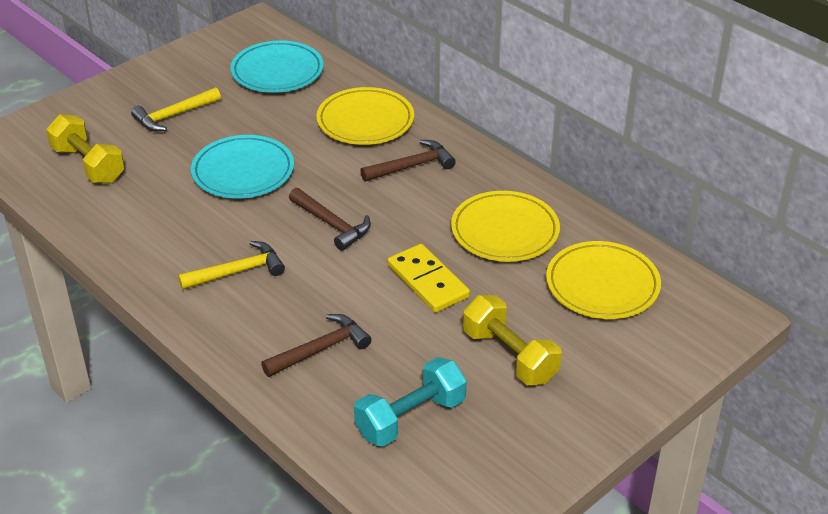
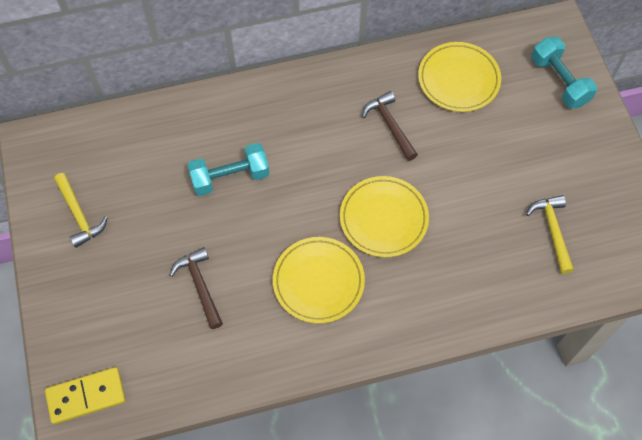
brown hammer: [261,314,372,377] [289,188,371,251] [360,140,456,182] = 3 -> [170,247,223,329] [362,91,418,161] = 2
turquoise dumbbell: [354,357,467,447] = 1 -> [187,143,269,196] [531,37,597,108] = 2
turquoise plate: [191,135,294,198] [230,40,324,93] = 2 -> none = 0
yellow dumbbell: [46,114,125,183] [463,295,562,385] = 2 -> none = 0

